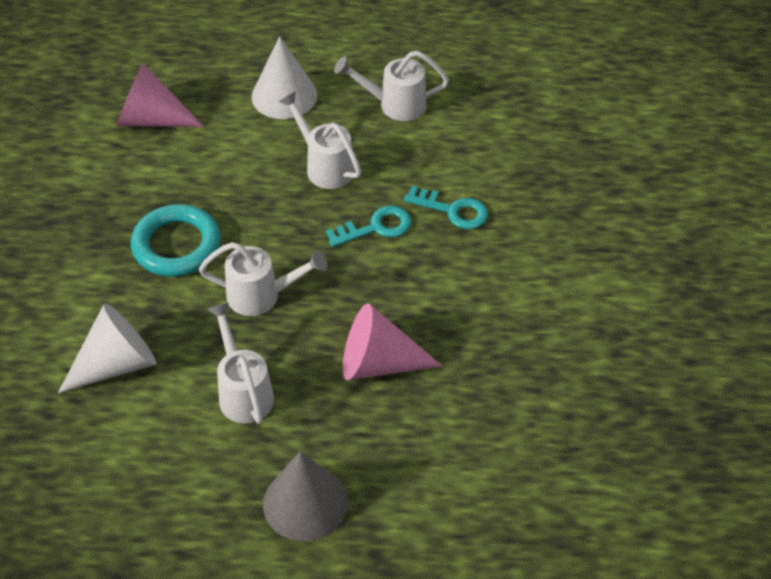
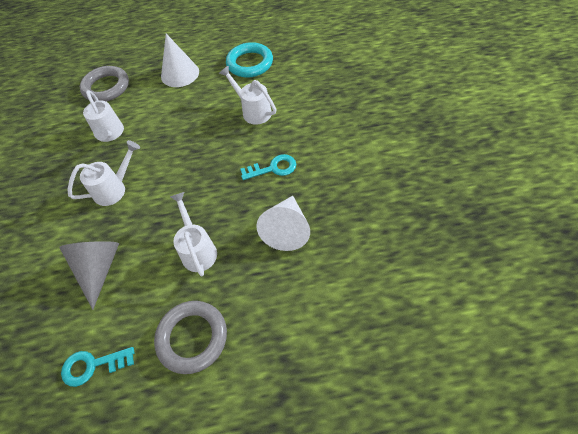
grey ring: none = 0 -> [80,66,129,102] [154,301,227,374] = 2
pink cone: [117,63,204,127] [343,303,442,380] = 2 -> none = 0

